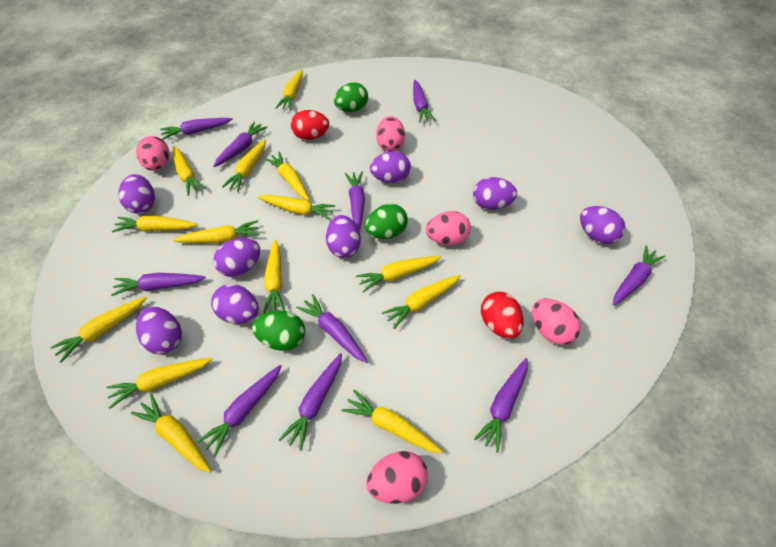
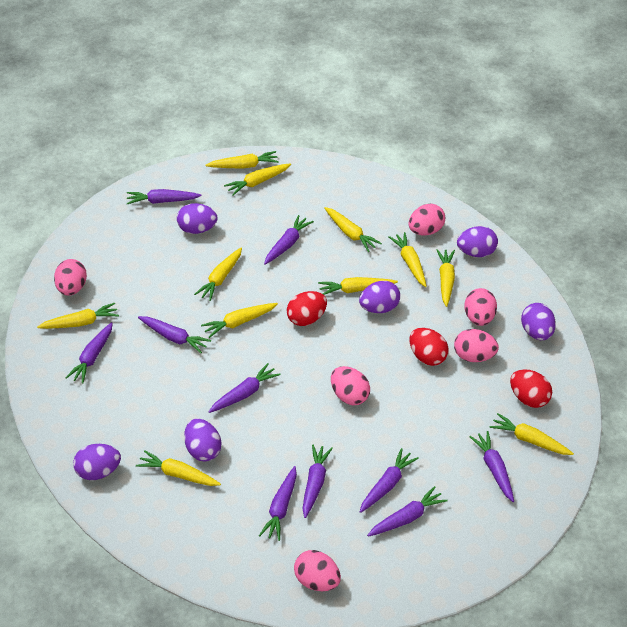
green egg: [252,311,305,351] [334,83,368,112] [365,204,408,239] = 3 -> none = 0
pink egg: [136,136,170,171] [366,451,428,504] [376,116,405,152] [426,211,471,246] [532,299,581,345] = 5 -> [54,259,87,296] [294,550,341,591] [331,366,370,405] [408,204,445,235] [454,329,499,362] [464,288,497,326] = 6
purple egg: [118,174,155,214] [136,307,182,354] [211,284,259,324] [214,238,260,277] [326,215,361,258] [370,151,411,183] [473,177,517,210] [580,206,625,244] = 8 -> [73,444,121,480] [177,203,217,234] [184,419,221,462] [359,281,400,313] [457,226,498,257] [521,303,556,340] = 6
red egg: [291,110,329,140] [481,292,524,339] = 2 -> [287,291,327,326] [410,328,449,366] [510,369,552,408] = 3
yellow carrot: [50,296,147,363] [106,358,213,409] [112,216,198,232] [131,394,211,473] [173,146,206,196] [173,220,260,243] [222,139,266,192] [258,195,336,220] [263,240,285,314] [264,152,309,200] [276,69,303,110] [341,389,443,453] [356,256,441,292] [382,275,461,329] = 14 -> [37,303,119,329] [136,450,221,486] [194,247,242,301] [201,303,278,338] [206,151,279,169] [224,163,291,196] [318,277,398,295] [325,207,382,252] [389,232,427,287] [437,249,455,307] [489,413,574,455] = 11

